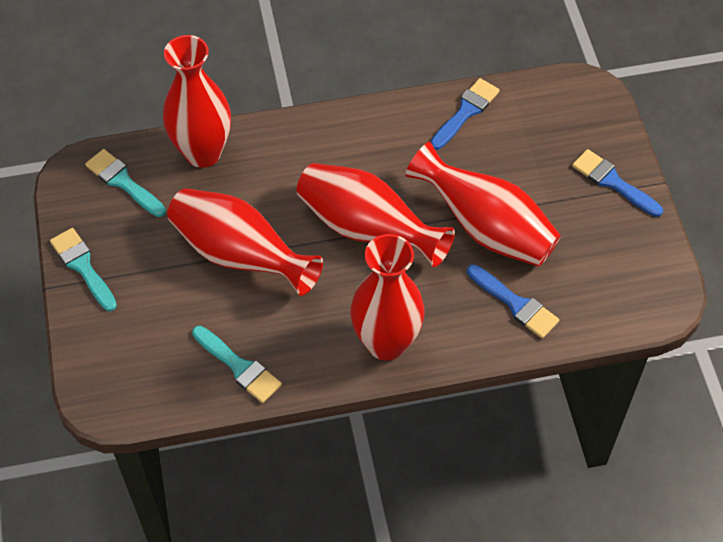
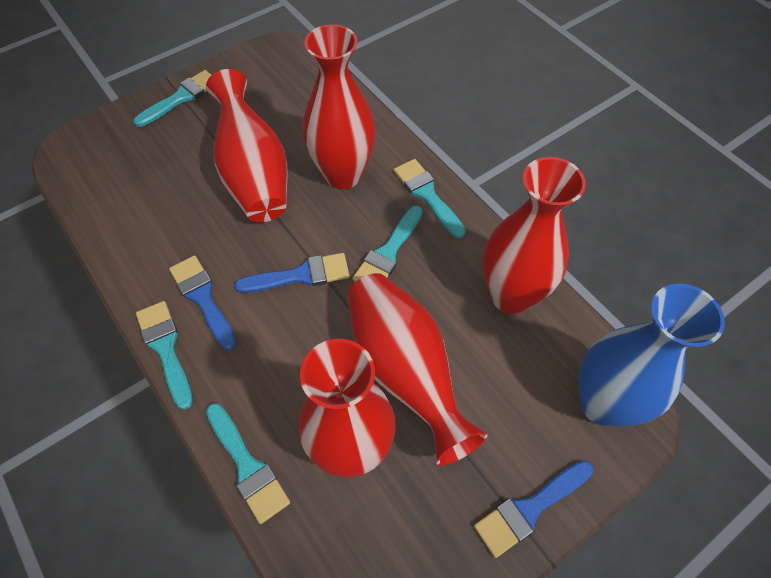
blue vase: none = 0 -> [579,283,725,426] = 1
turquoise brush: [50,228,117,311] [85,149,166,217] [192,326,282,403] = 3 -> [133,70,211,127] [136,301,193,410] [206,403,290,524] [352,206,423,282] [394,159,466,238] = 5

